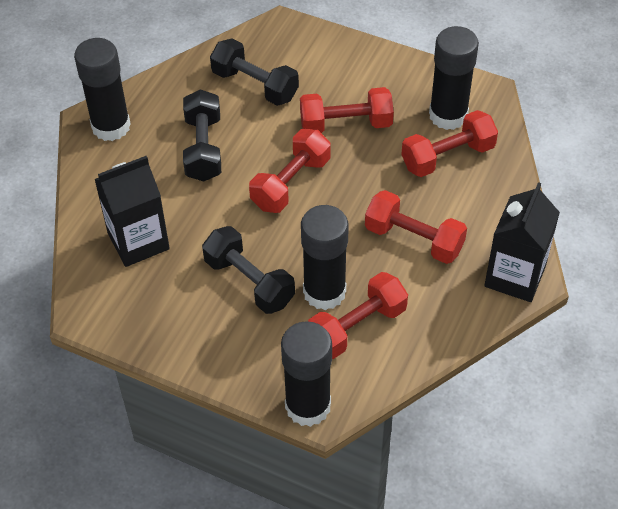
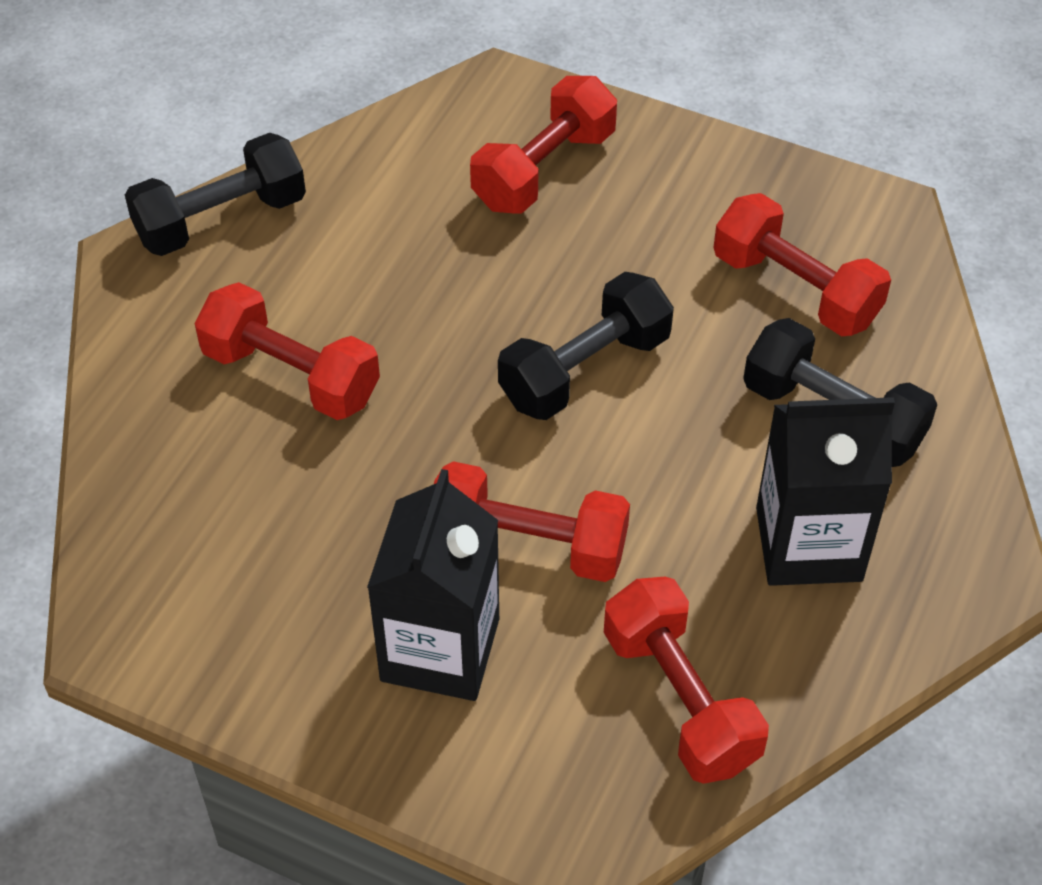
black glue stick: [74,38,131,141] [281,321,332,427] [301,205,349,310] [429,26,479,130] = 4 -> none = 0

